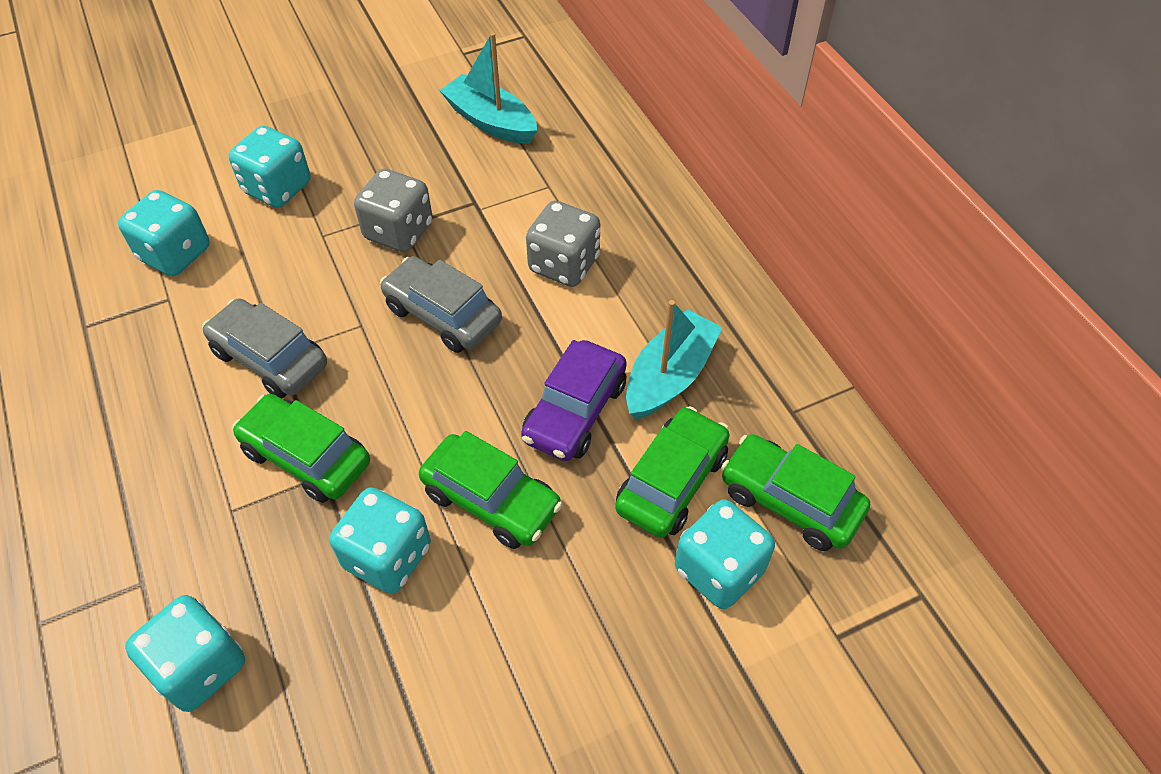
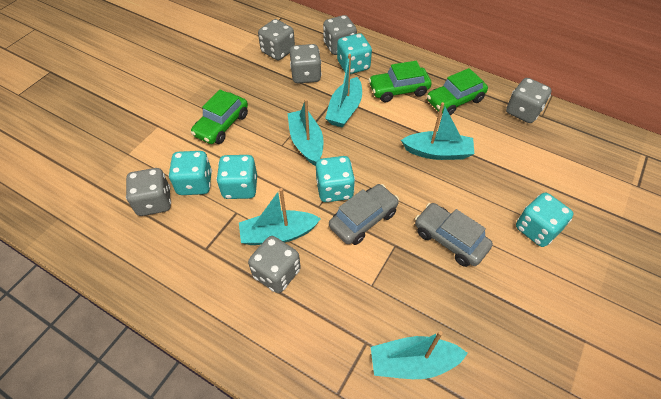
green car: [232,394,370,503] [419,431,563,549] [615,406,730,538] [721,434,870,551] = 4 -> [191,90,248,144] [368,61,432,102] [427,68,488,115] = 3
grey dice: [354,169,433,252] [526,201,600,287] = 2 -> [126,168,171,216] [248,236,301,293] [258,19,295,60] [290,44,322,83] [323,15,357,55] [506,78,552,123] = 6
purple car: [521,340,627,461] = 1 -> none = 0
turquoise boat: [439,32,538,144] [626,300,723,419] = 2 -> [239,188,321,245] [287,99,324,166] [325,54,362,128] [371,331,468,379] [401,102,474,160] = 5

